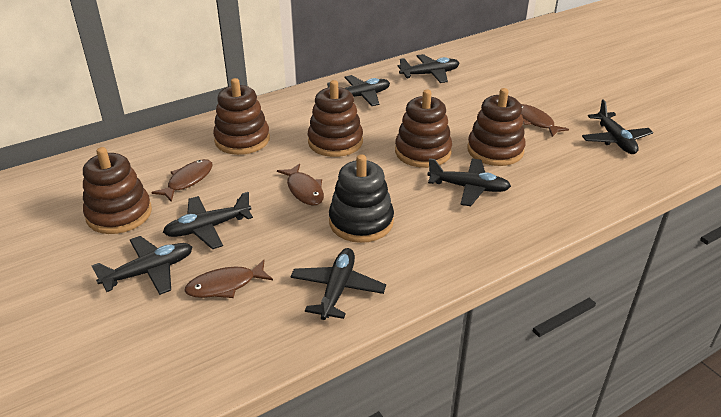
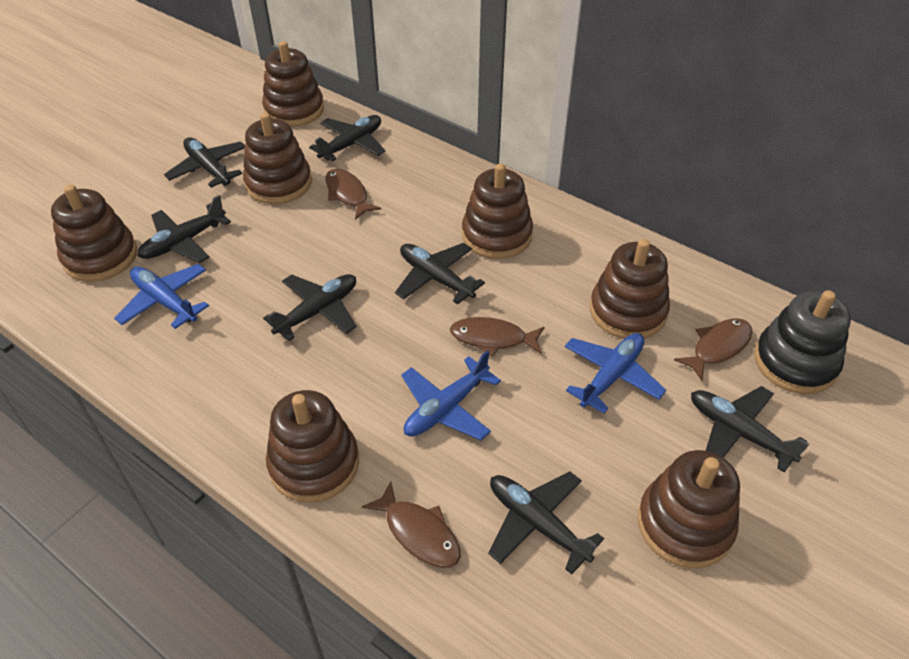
blue plane: none = 0 -> [114,264,209,329] [401,350,501,440] [565,333,666,413] = 3
brown stacking toy: [83,147,152,234] [213,78,270,155] [308,80,363,157] [395,89,452,168] [467,88,526,166] = 5 -> [51,185,137,282] [243,112,312,204] [262,41,324,127] [266,390,359,503] [462,163,533,259] [590,239,670,339] [638,450,740,569] = 7

